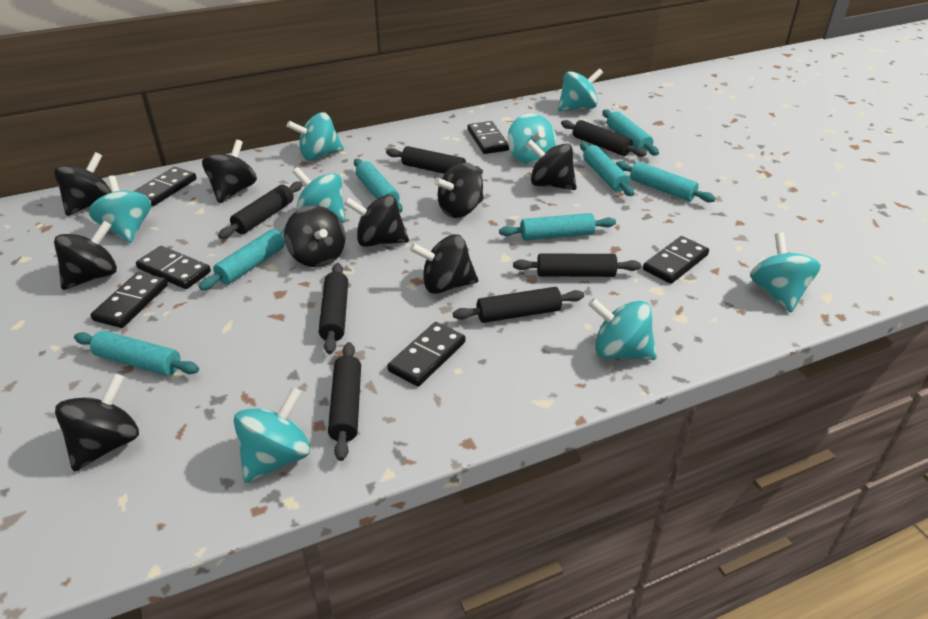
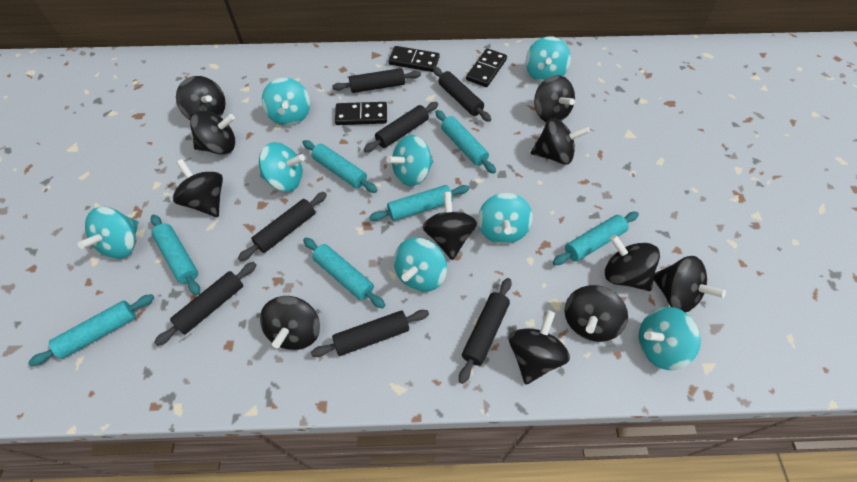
black domino: [90,272,168,328] [134,167,197,206] [136,246,211,289] [387,322,465,386] [468,121,509,154] [643,236,709,284] = 6 -> [335,102,387,125] [389,46,440,72] [466,48,507,87] = 3
black spinning top: [54,152,111,216] [54,221,117,290] [55,373,139,471] [202,140,257,203] [284,205,345,267] [344,194,409,247] [410,234,478,294] [434,162,484,218] [526,139,577,190] = 9 -> [173,159,223,217] [176,76,226,121] [190,111,236,155] [260,296,320,350] [422,192,477,260] [509,310,570,384] [531,118,590,165] [534,75,575,122] [564,285,628,342] [605,235,660,291] [654,256,726,313] = 11

